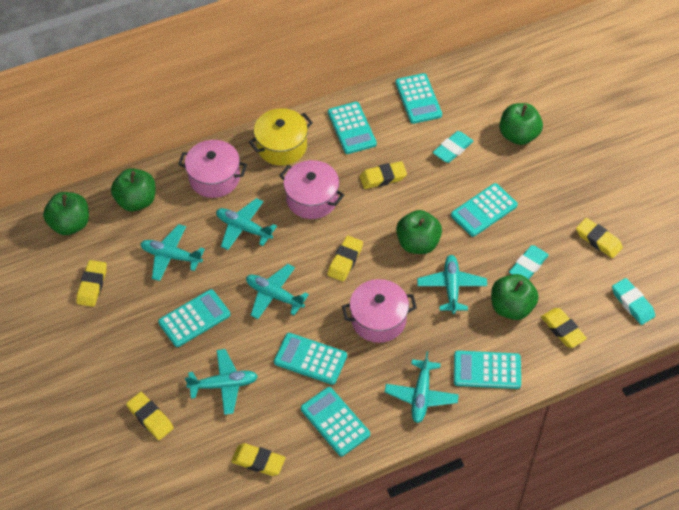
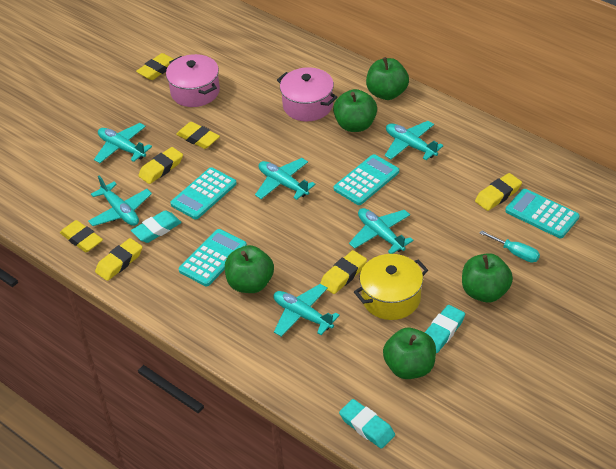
pink pot: [178,140,247,198] [279,160,344,219] [342,279,417,343] = 3 -> [166,54,220,107] [277,67,338,121] = 2
turquoise calculator: [158,289,230,347] [274,333,347,385] [301,387,370,456] [328,102,377,154] [395,73,442,124] [451,183,518,237] [454,351,521,389] = 7 -> [170,167,237,219] [179,229,247,286] [334,154,399,205] [505,189,580,238] = 4
turquoise screwdriver: none = 0 -> [480,230,540,263] = 1

